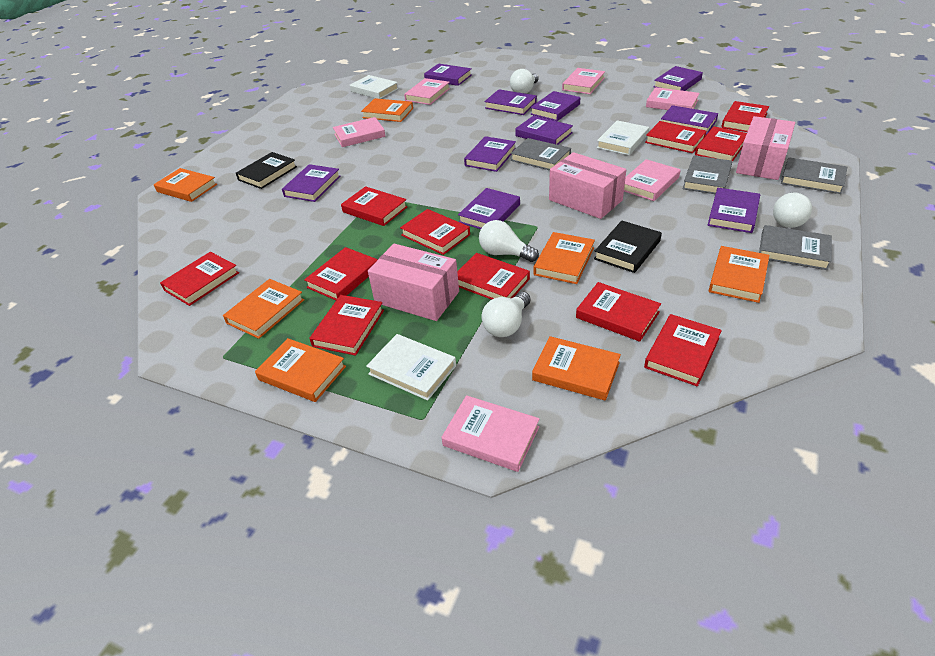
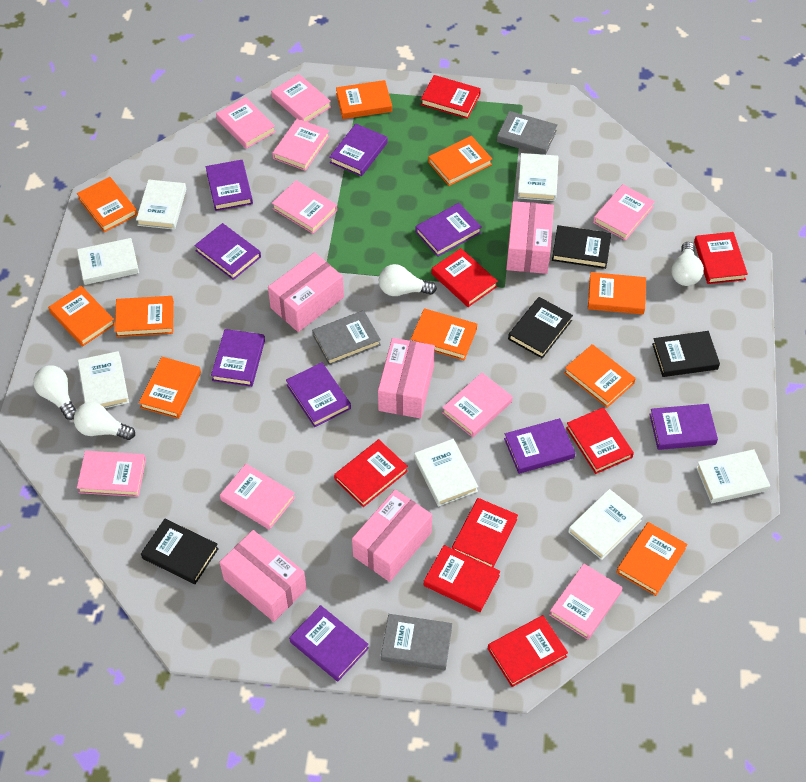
black book: [236,152,297,189] [594,221,662,273] = 2 -> [141,519,219,584] [508,297,573,359] [552,225,611,269] [652,331,720,377] = 4
grey book: [511,138,571,170] [682,155,732,194] [759,225,832,270] [781,157,847,194] = 4 -> [312,310,381,365] [381,614,452,671] [497,111,558,155] = 3
orange book: [154,168,217,202] [223,279,304,339] [255,338,346,402] [361,98,413,122] [532,336,621,401] [534,232,595,284] [709,246,769,303] = 7 -> [48,286,115,347] [77,177,138,232] [115,296,174,337] [139,357,201,419] [336,80,392,119] [411,308,477,360] [428,136,492,186] [564,344,636,408] [588,272,646,315] [616,522,687,596] = 10
pink book: [333,117,386,147] [404,78,450,105] [441,395,540,472] [562,68,605,94] [624,159,681,201] [646,87,700,110] = 6 -> [77,451,146,497] [216,97,276,149] [220,464,295,530] [271,74,331,122] [272,119,329,171] [272,180,337,234] [442,373,513,437] [549,564,623,640] [593,184,655,240] = 9
pink box: [368,244,459,321] [549,152,626,219] [736,116,795,180] = 3 -> [219,530,307,622] [268,252,344,332] [352,489,432,582] [378,338,435,419] [506,201,554,274] = 5
purple book: [282,164,341,202] [424,63,472,86] [458,188,520,229] [464,136,516,172] [485,89,537,115] [515,116,573,145] [530,91,580,121] [653,66,703,91] [661,105,718,135] [707,188,760,233] = 10 -> [194,223,261,280] [206,160,253,211] [211,329,265,387] [286,362,351,427] [289,605,369,681] [329,124,388,177] [415,203,481,257] [504,418,575,474] [649,404,718,450] = 9
red book: [160,252,239,306] [304,247,378,300] [309,295,384,356] [341,186,408,226] [400,209,470,255] [457,253,530,300] [576,282,661,342] [644,314,722,386] [645,121,706,153] [695,126,747,162] [721,101,769,132] = 11 -> [334,439,408,507] [421,75,481,119] [424,545,500,612] [432,248,498,307] [452,498,518,568] [488,615,568,687] [566,407,634,474] [694,232,748,284] = 8
white book: [350,75,399,99] [366,334,456,401] [597,120,649,155] = 3 -> [77,238,139,285] [78,351,129,408] [136,179,186,230] [414,439,478,507] [518,153,559,201] [568,489,643,560] [696,449,770,503] = 7

